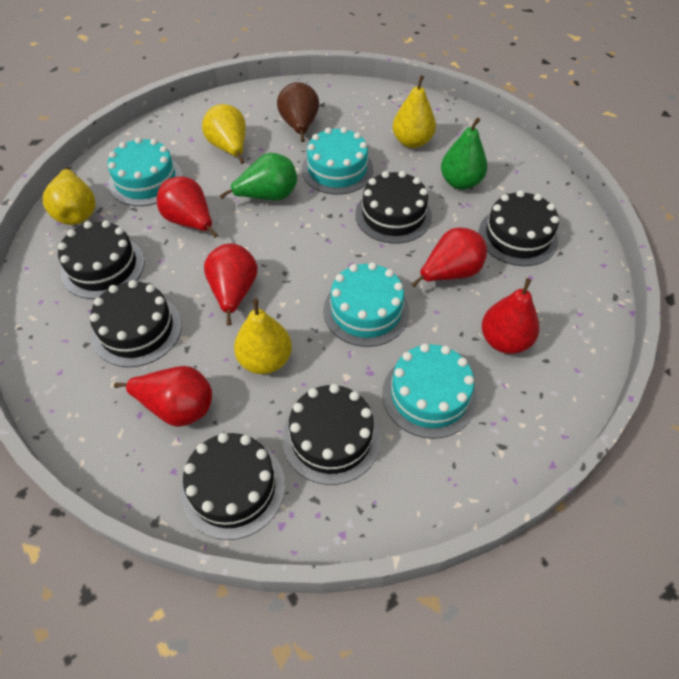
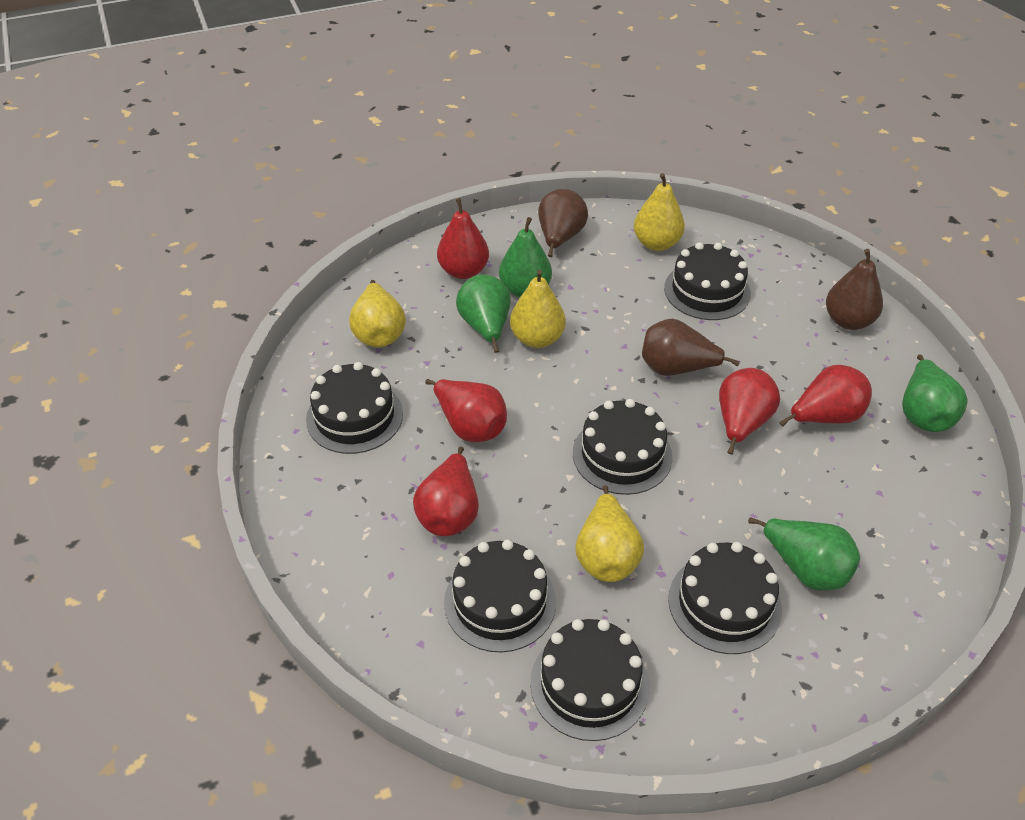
brown pear: [277,82,319,142] = 1 -> [538,189,588,257] [642,319,740,376] [826,249,883,330] = 3
green pear: [220,153,297,200] [441,118,488,190] = 2 -> [456,275,511,353] [499,217,552,297] [748,517,860,591] [902,354,967,432] = 4
turquoise cake: [108,137,183,206] [302,127,373,195] [323,262,409,347] [382,343,477,439] = 4 -> none = 0

